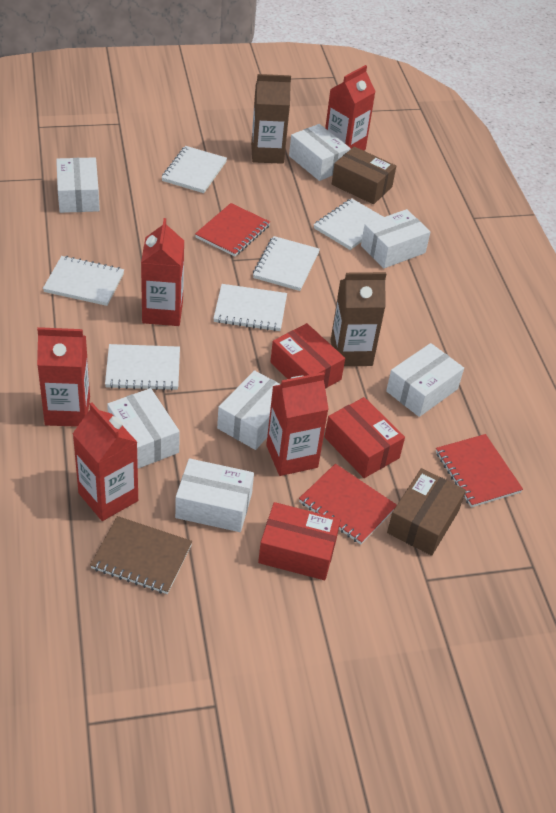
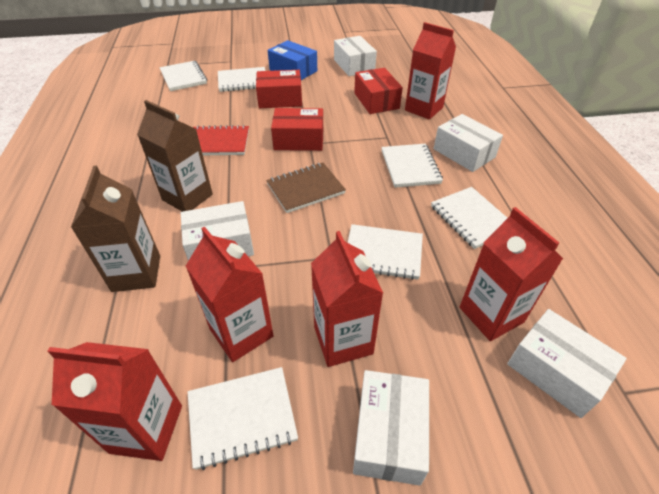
blue box: none = 0 -> [268,40,317,80] = 1
brown box: [332,147,396,204] [387,468,466,556] = 2 -> none = 0
red notebook: [195,203,270,257] [299,464,397,545] [436,434,523,507] = 3 -> [193,125,249,155] = 1
white box: [56,157,100,213] [107,388,180,468] [175,458,254,532] [217,370,281,450] [289,124,350,181] [361,209,431,268] [386,343,464,417] = 7 -> [181,201,254,261] [334,36,377,76] [353,370,429,486] [433,114,503,172] [507,309,627,418] = 5

